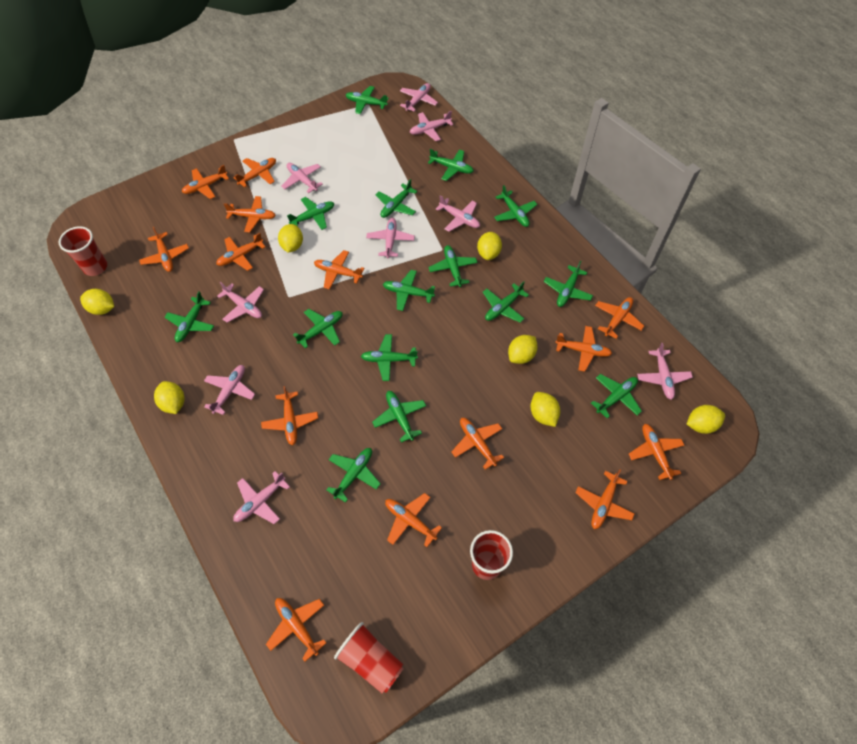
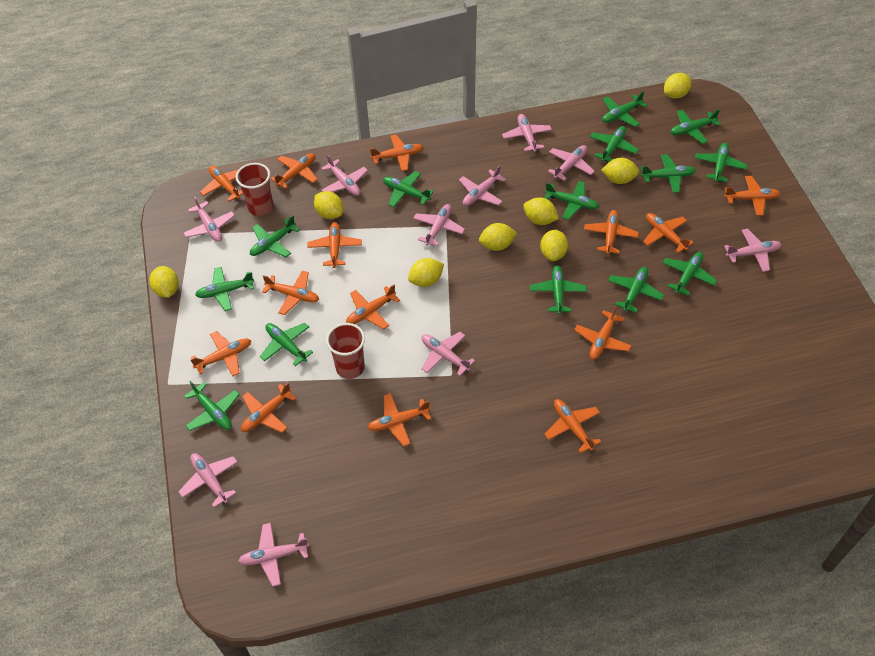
green plane: [165,291,214,342] [287,197,334,230] [293,309,342,348] [327,448,381,503] [346,86,389,114] [361,334,418,381] [372,391,426,443] [375,179,417,218] [383,270,435,311] [428,149,474,181] [428,245,478,287] [483,281,529,322] [494,185,537,227] [544,261,593,307] [591,374,642,418] = 15 -> [184,380,240,431] [195,267,254,311] [250,215,300,257] [260,323,313,366] [383,171,434,207] [530,265,587,315] [544,181,599,220] [590,126,639,162] [602,91,648,127] [608,267,664,313] [641,154,696,193] [663,252,717,296] [670,109,721,144] [695,143,747,182] = 14
pink plane: [204,365,255,415] [217,282,264,323] [233,471,290,524] [281,163,323,193] [366,218,415,259] [400,83,438,112] [410,111,454,141] [435,195,480,232] [637,343,693,400] = 9 -> [178,453,238,508] [183,196,235,242] [238,523,309,587] [321,155,368,196] [413,204,465,246] [421,332,475,376] [459,165,506,206] [502,114,552,152] [548,145,595,181] [724,229,782,272] = 10
red cup: [59,226,107,276] [334,622,404,693] [470,530,513,580] = 3 -> [236,163,273,216] [326,323,365,379] = 2
yellow lemon: [80,289,114,315] [154,381,184,414] [278,224,303,252] [477,232,502,260] [508,335,538,364] [530,392,560,427] [687,405,725,434] = 7 -> [149,266,179,298] [314,191,343,219] [408,258,444,287] [479,223,517,251] [523,198,559,225] [540,229,568,261] [601,158,639,184] [664,73,691,99] = 8

